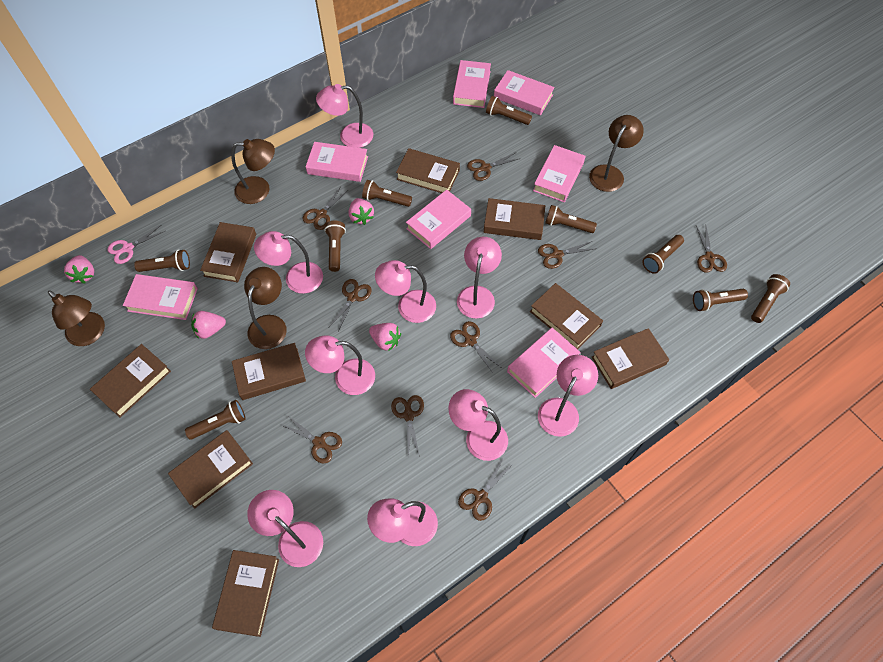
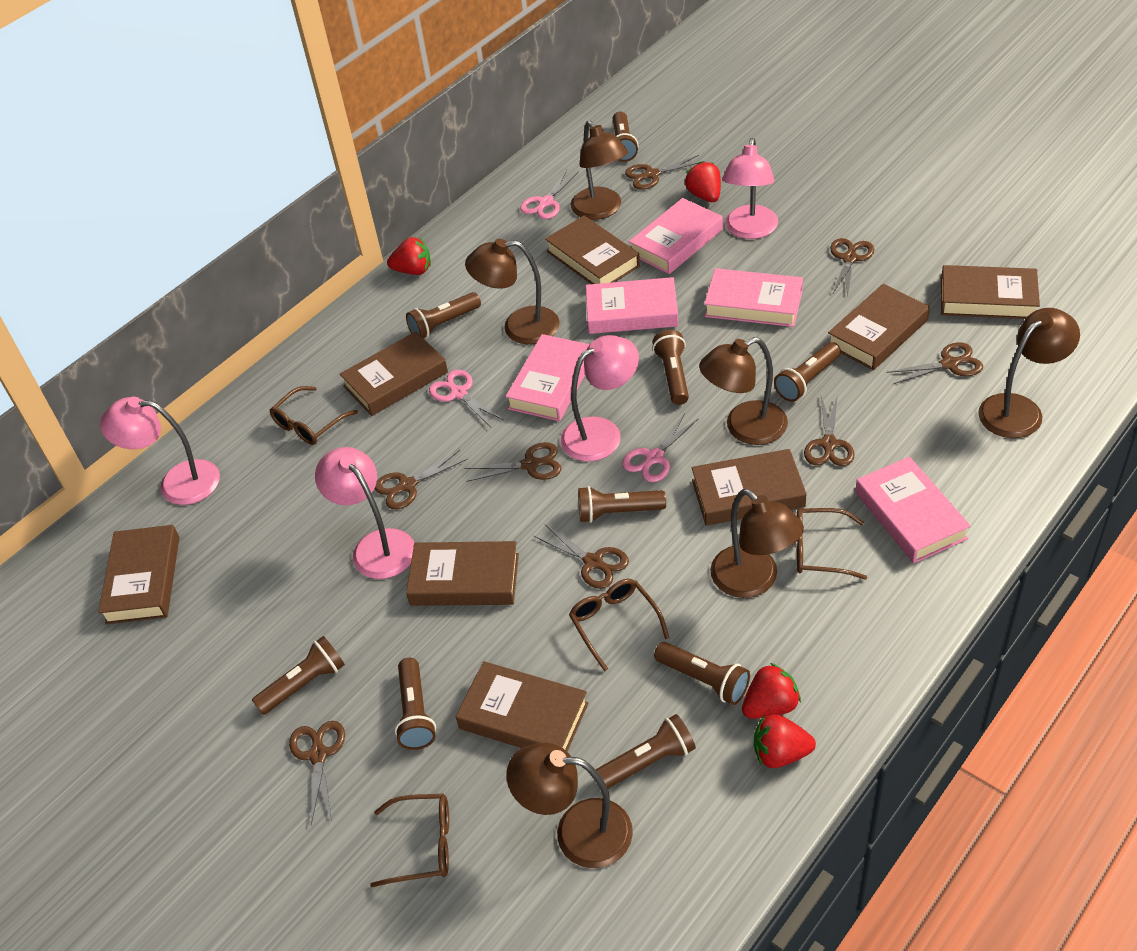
brown book: [90,344,171,418] [168,430,253,509] [200,222,256,282] [212,550,279,637] [232,343,306,400] [396,148,460,193] [484,198,545,240] [530,283,603,349] [592,328,669,389] = 9 -> [98,525,179,624] [340,331,448,416] [406,541,519,606] [456,661,589,752] [545,216,640,284] [692,449,807,526] [828,284,930,370] [941,265,1040,319] = 8
brown glasses: none = 0 -> [269,386,358,445] [370,794,449,887] [569,579,669,671] [797,508,867,580] = 4
brown lamp: [48,290,105,346] [231,139,275,204] [244,267,287,349] [589,115,644,192] = 4 -> [465,239,559,344] [506,743,633,868] [570,120,628,220] [699,337,788,445] [710,488,804,598] [978,308,1080,438] = 6
brown scissors: [280,415,342,464] [303,188,347,230] [329,279,372,331] [391,395,424,457] [450,321,502,374] [458,457,513,521] [467,153,521,181] [538,241,594,269] [696,226,727,273] = 9 -> [289,721,345,825] [375,450,468,509] [464,442,561,482] [534,524,629,589] [625,155,705,190] [804,395,855,466] [830,238,874,297] [886,342,983,384] = 8
pink book: [123,274,198,320] [306,142,368,182] [406,190,471,249] [453,60,491,108] [494,70,555,115] [507,328,581,398] [533,145,586,202] = 7 -> [505,334,590,421] [586,277,678,334] [629,198,723,274] [704,268,803,327] [855,457,971,563] = 5
pink lamp: [247,490,323,567] [254,231,323,294] [305,335,375,395] [316,84,373,148] [367,498,438,546] [375,260,436,323] [448,389,508,461] [457,237,502,319] [538,355,598,437] = 9 -> [100,397,220,505] [315,447,414,579] [561,335,639,461] [722,138,778,239] = 4
pink scissors: [108,225,165,264] = 1 -> [429,370,504,427] [520,170,579,219] [622,413,699,482] = 3
pink strawberry: [64,255,94,284] [191,311,226,339] [349,198,374,225] [369,323,401,351] = 4 -> none = 0
red strawberry: none = 0 -> [387,237,431,275] [685,162,721,202] [742,663,801,719] [754,714,816,768] = 4

